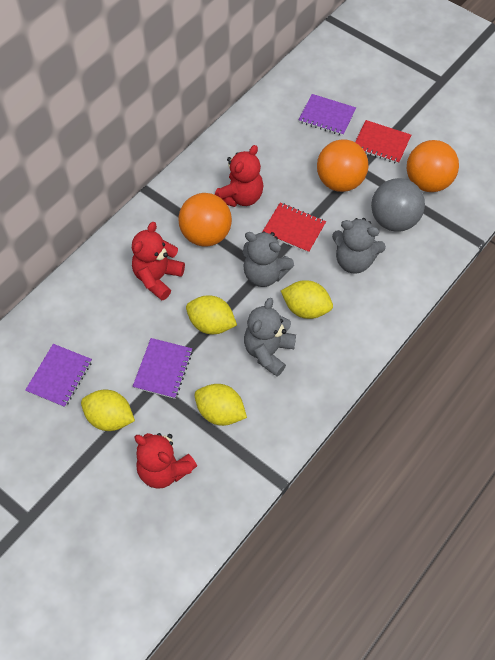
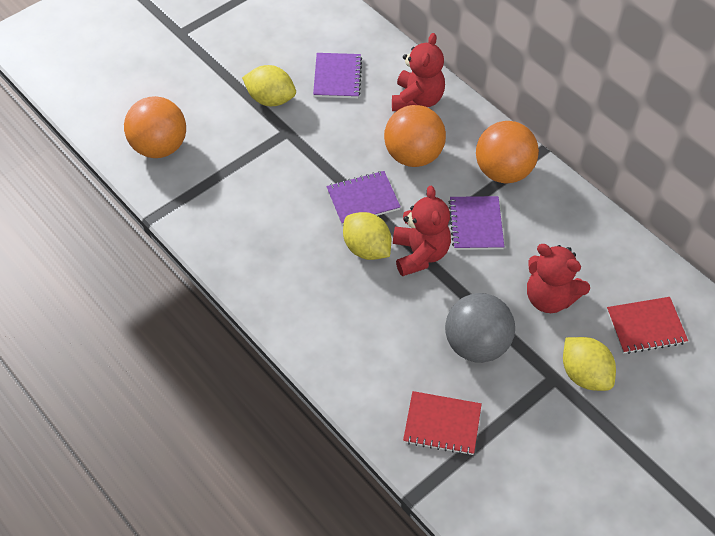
grey teddy bear: [243,231,294,287] [244,298,296,377] [332,218,386,274] = 3 -> none = 0
yellow lemon: [81,390,135,431] [186,295,237,334] [194,384,247,426] [281,280,333,319] = 4 -> [242,65,296,106] [343,212,391,260] [563,337,616,391] = 3

